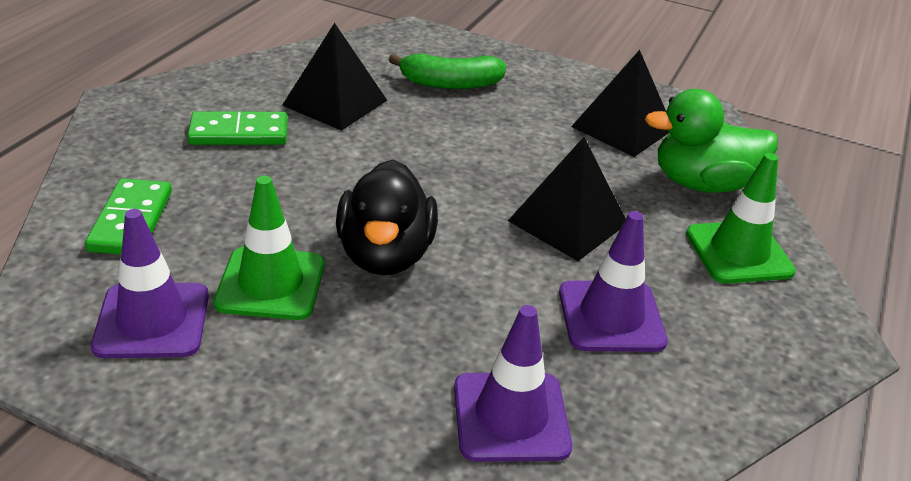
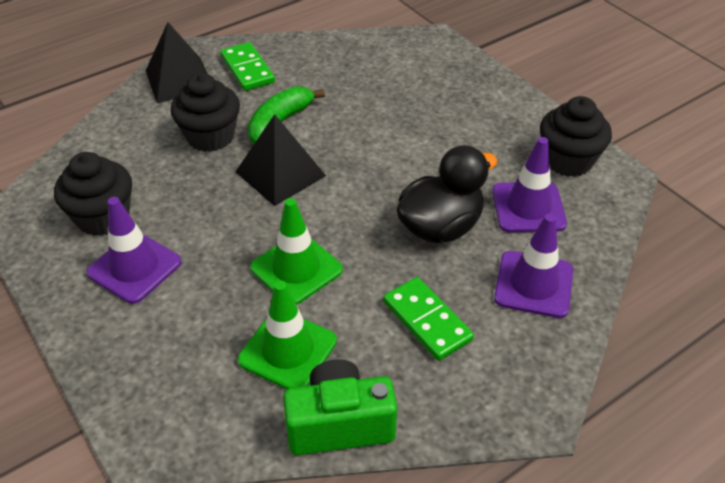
black cupcake: none = 0 -> [54,152,132,236] [171,73,240,152] [540,96,612,177] = 3
black pyramid: [282,23,388,131] [508,137,626,261] [571,50,669,157] = 3 -> [146,22,208,103] [235,114,326,206] = 2
green camera: none = 0 -> [283,359,397,455] = 1
green duck: [645,89,778,193] = 1 -> none = 0

